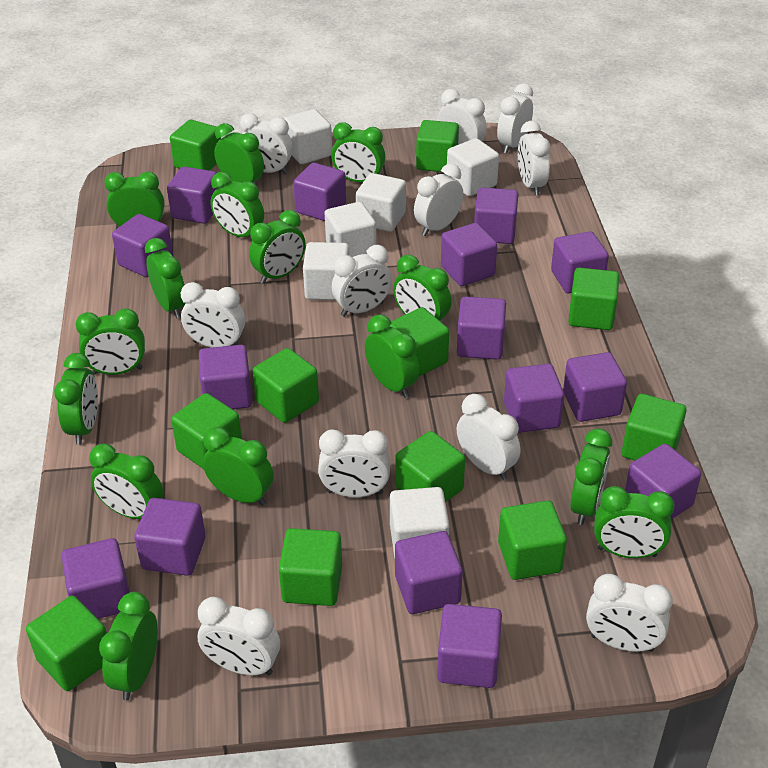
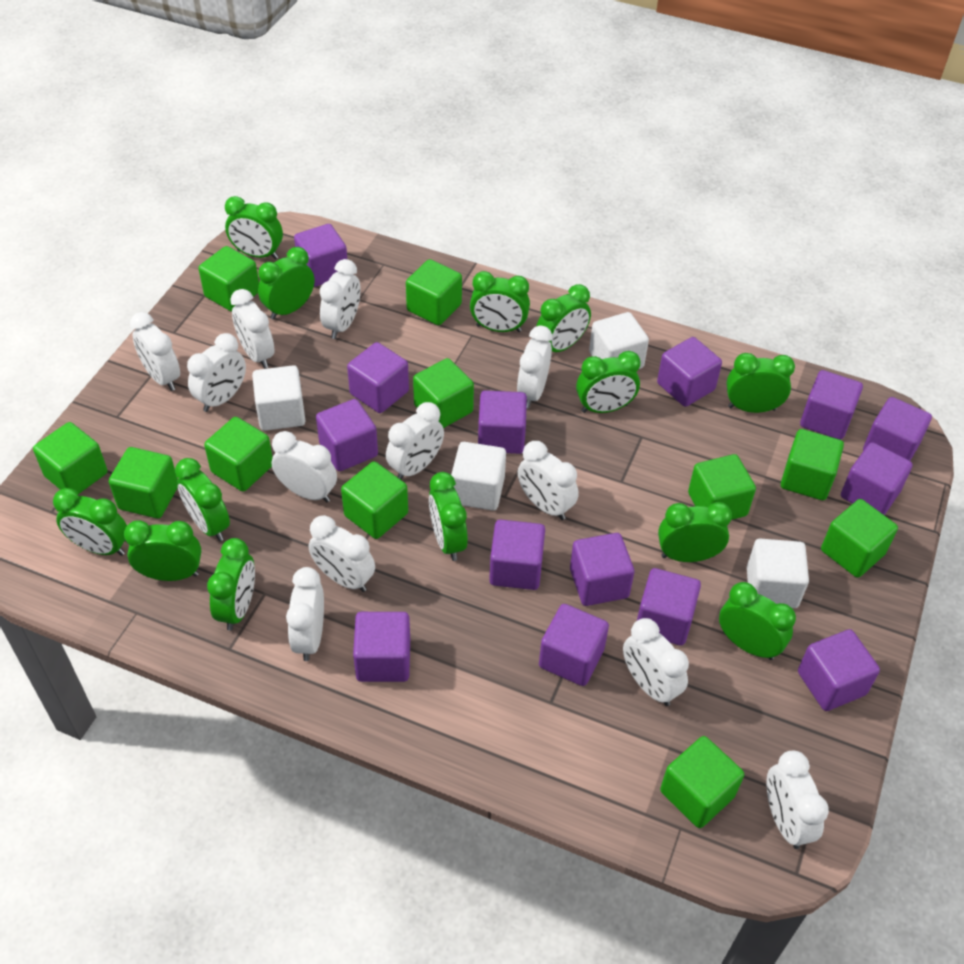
green clock: [54,353,98,445] [76,308,145,375] [89,444,163,519] [99,592,158,700] [105,171,164,228] [145,238,186,318] [203,427,274,506] [211,172,264,237] [214,123,264,186] [249,210,306,284] [331,122,385,182] [365,314,420,398] [393,255,452,321] [570,428,612,525] [594,486,675,558] = 15 -> [53,488,127,556] [124,520,201,581] [175,458,230,541] [207,538,255,631] [225,196,283,259] [258,247,314,320] [429,472,468,561] [470,271,530,332] [536,284,591,352] [576,351,641,413] [658,502,732,562] [719,582,796,660] [727,353,795,413] = 13
purple cube: [62,538,130,619] [112,214,173,277] [134,498,206,576] [167,167,218,224] [199,345,252,409] [293,163,346,221] [395,531,463,614] [437,604,502,688] [441,223,497,286] [457,296,506,360] [474,188,518,244] [504,364,564,433] [551,231,609,293] [563,352,627,422] [625,444,701,519] = 15 -> [294,224,347,287] [316,399,378,471] [347,342,409,413] [353,612,410,682] [478,390,527,454] [489,520,545,590] [539,604,609,686] [570,533,634,606] [637,568,701,645] [657,337,722,407] [798,629,880,711] [800,370,863,440] [841,442,913,515] [863,397,932,461] = 14
white clock: [181,282,245,348] [198,597,280,675] [240,113,293,174] [318,429,390,498] [332,245,392,317] [414,164,463,236] [437,89,487,145] [457,394,520,481] [497,83,533,153] [518,121,550,195] [586,574,673,652] = 11 -> [130,312,180,391] [187,333,246,412] [230,289,274,369] [272,431,337,503] [286,567,324,661] [309,515,375,592] [320,259,360,339] [386,402,444,480] [517,326,552,408] [518,441,578,520] [623,618,689,706] [767,750,829,849] = 12
white cube: [284,109,332,164] [303,242,350,300] [325,202,376,257] [356,173,406,232] [390,487,449,558] [447,138,499,196] = 6 -> [252,365,306,431] [451,442,506,510] [589,312,649,369] [747,539,809,608] = 4

